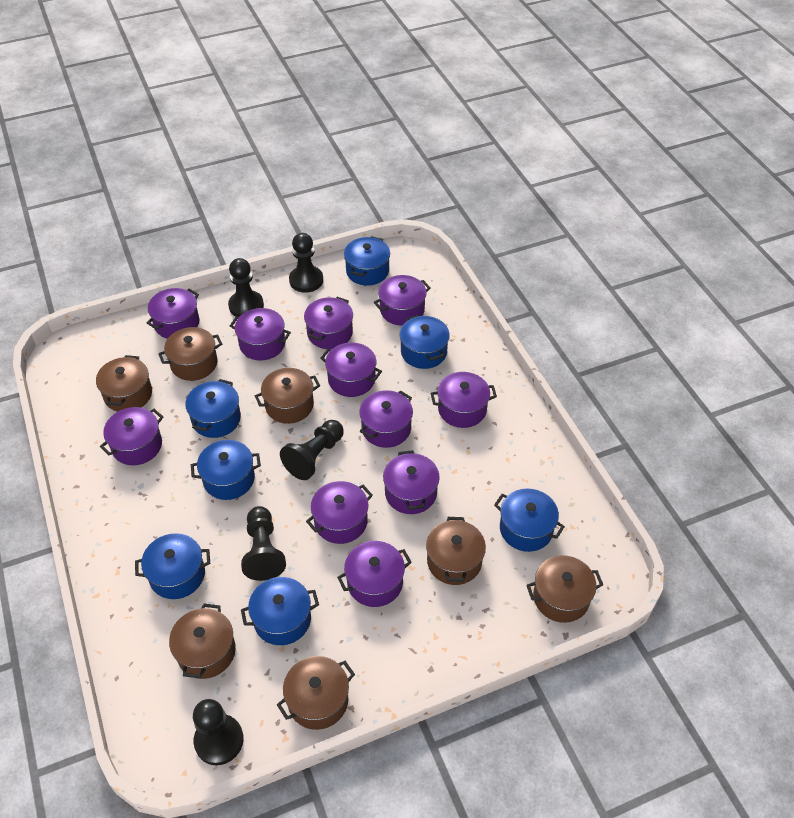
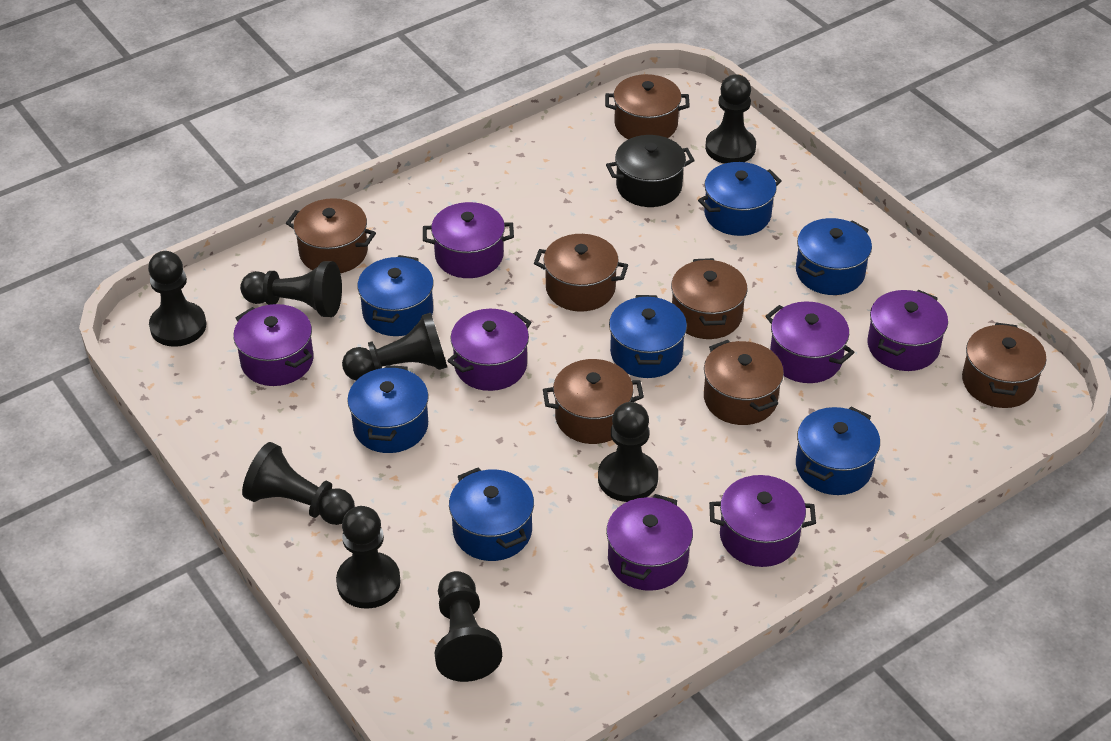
black pawn: [193,699,244,765] [228,258,264,317] [241,506,286,581] [280,420,344,480] [289,233,323,293] = 5 -> [148,251,206,347] [240,261,342,317] [242,442,355,525] [336,506,401,609] [342,313,447,380] [435,571,502,682] [598,402,658,502] [705,74,756,164] = 8
black pot: none = 0 -> [606,135,695,207] = 1
purple pot: [100,407,163,465] [147,288,199,339] [230,308,291,360] [304,297,353,349] [306,481,373,544] [321,343,382,397] [337,541,412,607] [359,390,413,448] [374,275,431,326] [383,450,440,514] [431,372,497,428] = 11 -> [233,304,313,386] [423,202,514,278] [447,309,532,391] [606,494,693,591] [709,475,816,567] [766,301,855,383] [867,290,948,371] = 7

